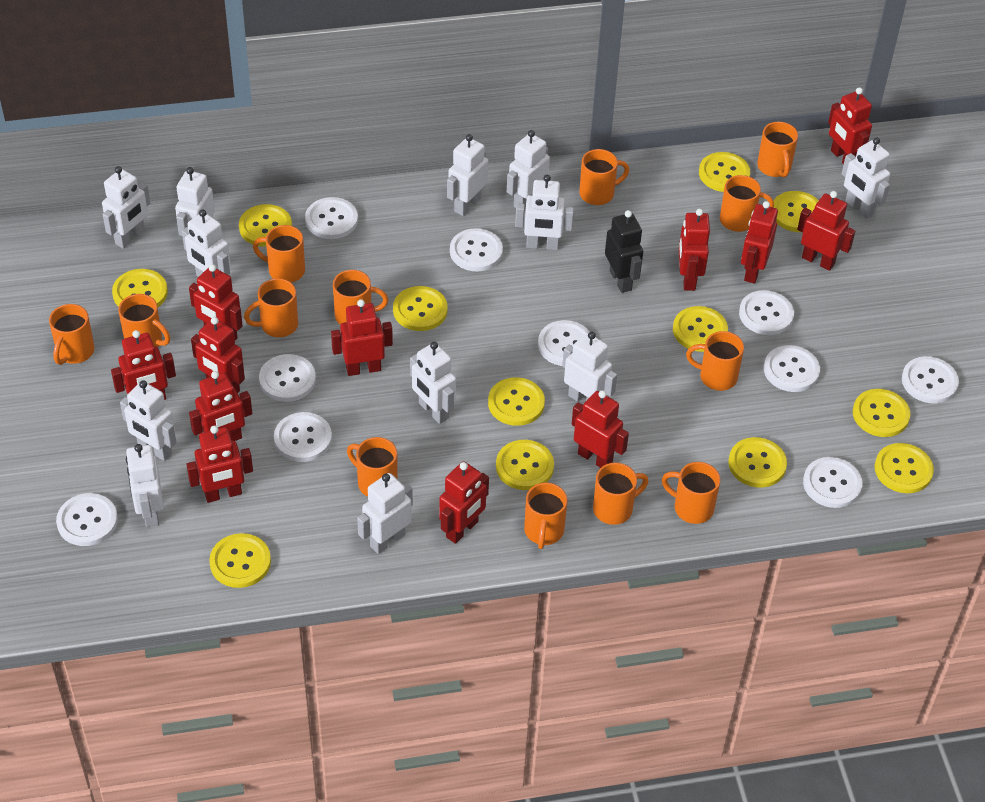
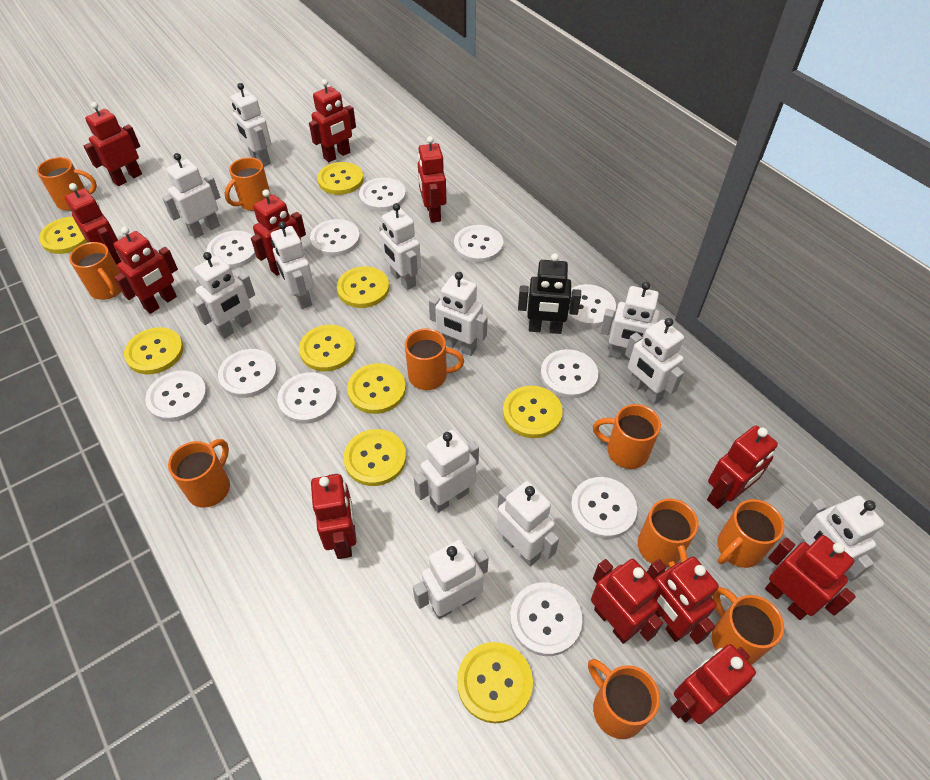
orange mug: [49,304,95,365] [118,294,170,347] [244,278,298,337] [253,225,305,282] [333,270,388,325] [347,437,398,497] [524,483,567,549] [579,149,629,205] [593,463,648,525] [662,462,720,524] [686,331,744,391] [720,175,774,232] [757,122,798,178] = 13 -> [37,157,97,211] [69,242,122,300] [168,439,230,508] [225,157,271,211] [405,328,464,390] [588,659,660,739] [593,404,661,469] [638,498,699,567] [712,587,784,665] [717,499,784,568] = 10
white button: [56,493,118,546] [259,354,316,402] [274,412,332,462] [305,197,358,239] [450,228,503,271] [538,320,590,366] [739,290,794,335] [764,345,820,392] [803,457,862,508] [902,356,959,404] = 10 -> [145,370,207,422] [206,231,256,269] [218,349,277,398] [277,372,338,424] [310,219,360,257] [359,178,406,212] [454,225,503,263] [510,582,583,656] [540,349,598,399] [568,284,616,327] [571,477,637,539] = 11
yellow button: [112,269,168,307] [209,533,271,588] [239,204,292,247] [393,286,448,331] [488,377,545,426] [496,440,554,490] [673,306,728,352] [699,152,750,192] [728,437,787,488] [773,191,819,232] [853,389,911,437] [875,443,934,493] = 12 -> [39,217,88,254] [124,327,184,374] [299,325,356,371] [317,162,364,195] [337,266,389,308] [343,429,406,486] [347,363,406,414] [457,642,533,723] [503,386,563,438] = 9

